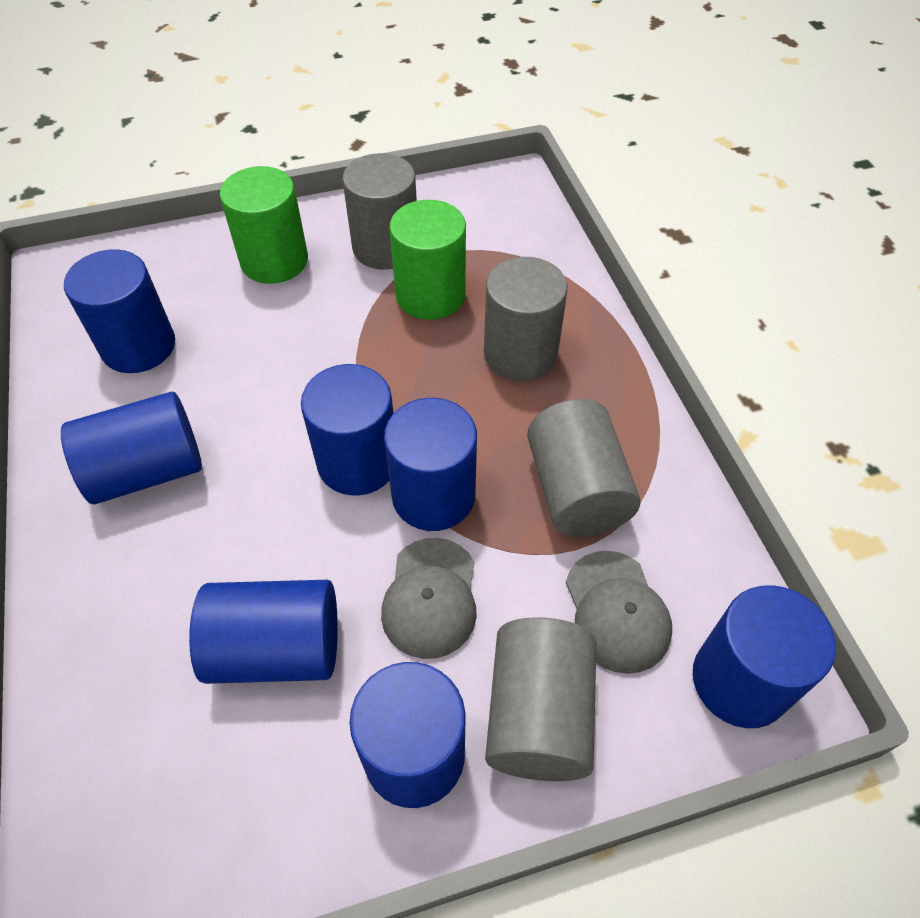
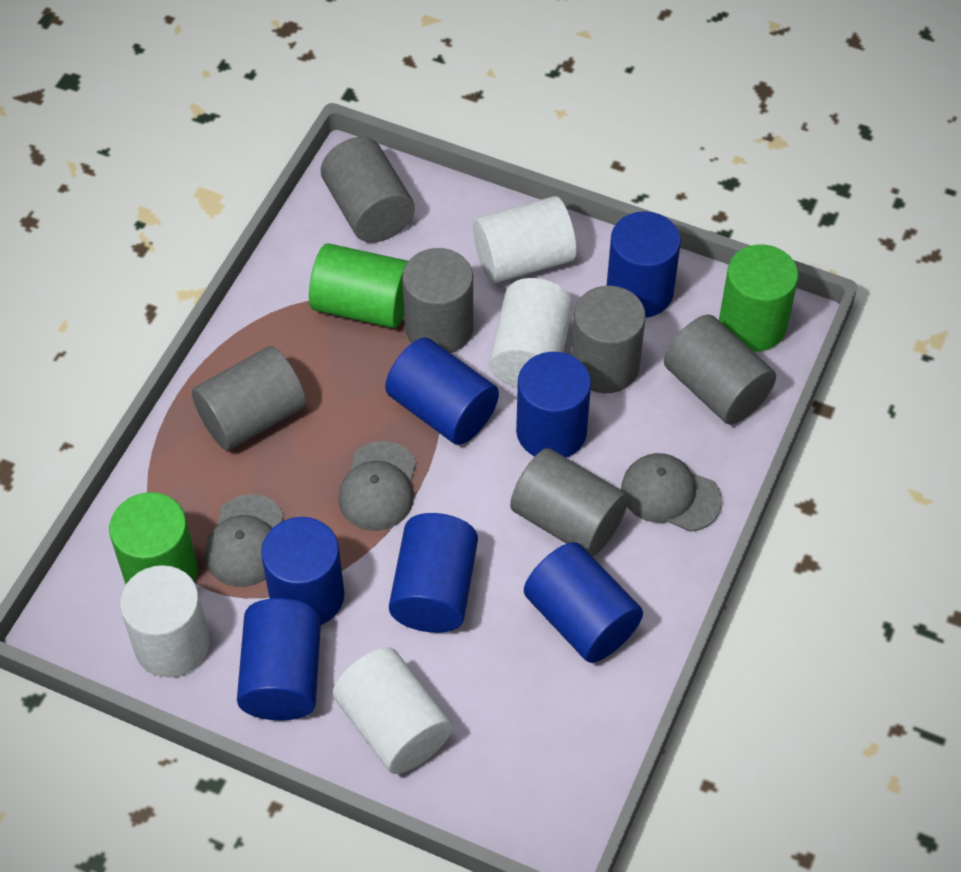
green cylinder: [220,166,308,284] [389,200,466,320] = 2 -> [109,492,198,584] [309,243,408,328] [719,245,799,352] = 3
grey cap: [381,538,477,659] [566,551,672,674] = 2 -> [205,494,284,587] [338,441,416,531] [621,453,722,532] = 3
grey cylinder: [342,153,417,270] [484,257,568,381] [485,617,596,781] [527,399,640,537] = 4 -> [192,346,306,450] [321,137,415,243] [402,248,473,353] [510,448,628,557] [571,286,646,393] [664,314,776,425] = 6
white cylinder: none = 0 -> [120,565,210,678] [333,647,453,774] [473,196,577,283] [489,278,573,388] = 4

